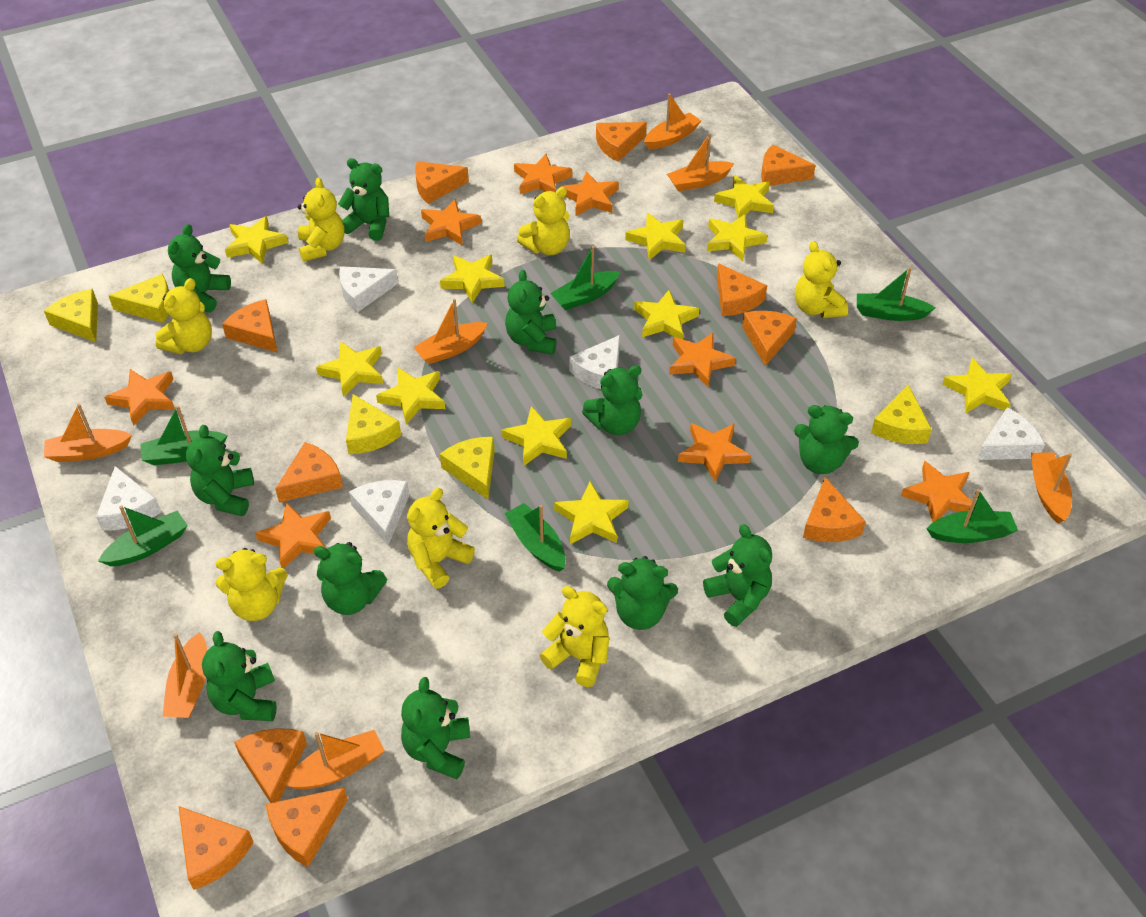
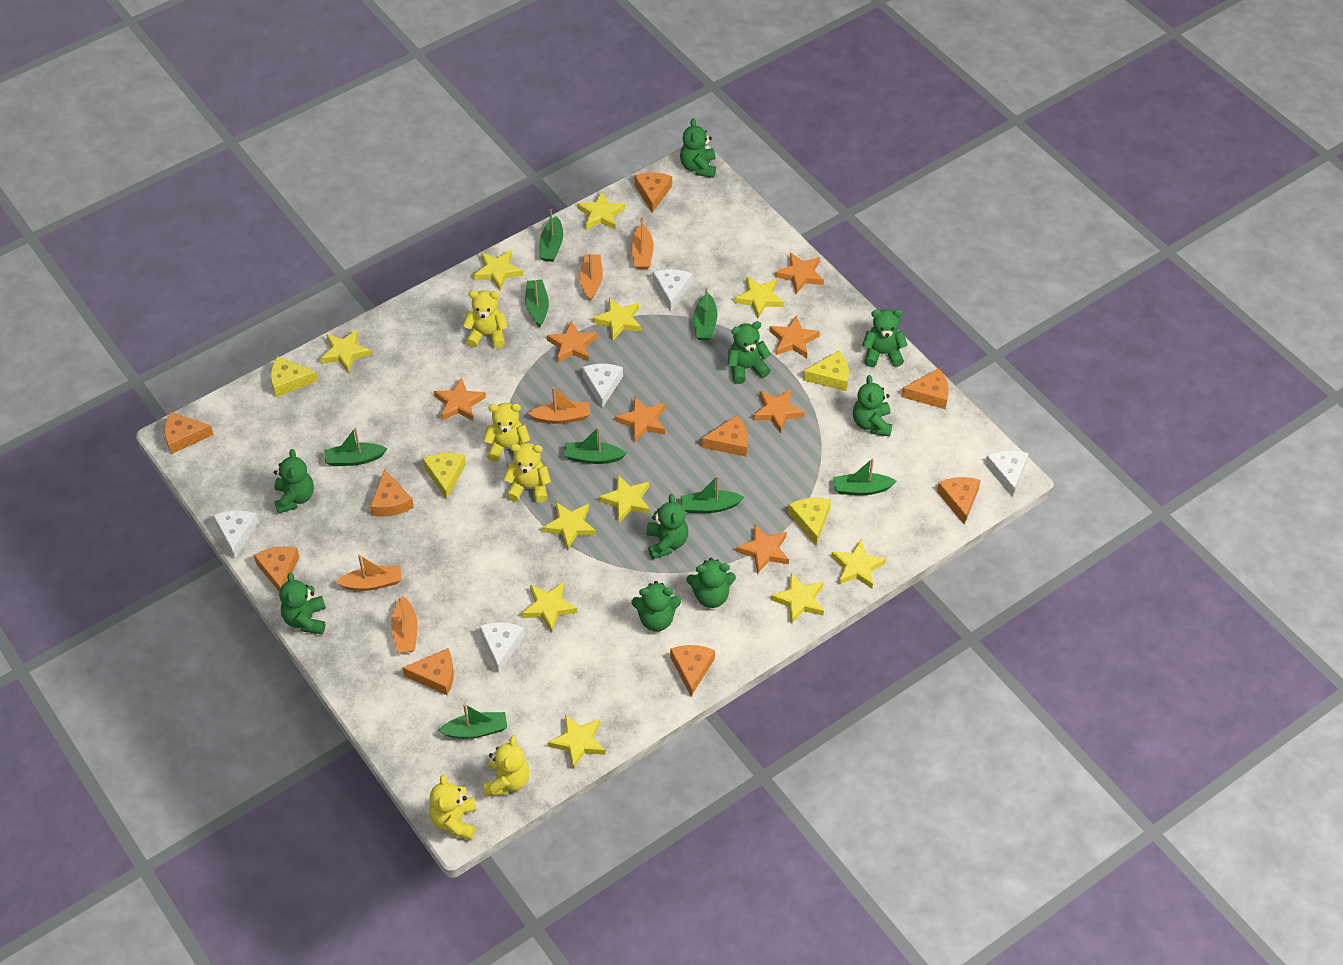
green boat: [98,505,188,566] [140,406,228,465] [504,503,566,572] [550,246,620,310] [857,267,935,321] [927,489,1018,543] = 6 -> [324,428,388,466] [438,704,507,739] [525,280,549,327] [540,209,563,262] [564,427,627,464] [680,476,744,513] [694,287,717,341] [833,458,897,495] = 8
green teddy bear: [168,224,231,312] [186,425,254,516] [202,631,277,721] [314,542,387,615] [338,158,389,241] [401,677,470,779] [505,270,557,355] [582,365,643,435] [607,556,678,630] [703,524,772,627] [794,405,859,474] = 11 -> [274,449,314,514] [279,572,326,634] [632,581,681,631] [646,494,688,559] [680,118,716,178] [687,558,736,608] [728,321,771,384] [853,375,892,437] [862,309,908,367] = 9
orange boat: [44,404,132,462] [162,632,207,718] [283,730,385,790] [414,299,488,364] [644,93,701,149] [667,133,734,191] [1031,452,1072,523] = 7 -> [336,554,402,591] [391,596,418,653] [528,387,590,424] [580,254,603,301] [631,217,654,269] = 5
orange cheese: [179,806,254,890] [222,299,278,353] [234,729,307,803] [266,788,348,867] [275,442,343,503] [415,161,469,204] [596,122,647,162] [717,263,767,316] [742,311,797,366] [761,144,816,186] [803,477,866,542] = 11 -> [164,412,214,454] [254,547,299,592] [370,469,414,517] [402,648,454,695] [634,173,672,213] [670,645,715,696] [701,415,748,457] [902,368,948,409] [937,477,981,524] = 9
orange star: [104,369,175,426] [255,502,331,568] [421,199,481,246] [514,154,572,194] [560,171,619,216] [669,333,736,387] [678,423,751,482] [901,461,975,522] = 8 -> [434,378,486,421] [547,320,597,363] [616,397,665,442] [736,524,789,574] [753,389,805,433] [769,315,820,358] [775,252,824,294] = 7
yellow cheese: [44,289,98,342] [108,274,169,323] [346,394,401,454] [440,437,495,499] [871,385,932,444] = 5 -> [271,356,318,397] [423,453,466,499] [788,498,831,545] [803,351,849,391] = 4
yellow teddy bear: [156,278,212,354] [216,548,288,621] [298,178,344,262] [407,488,475,589] [517,187,570,255] [540,586,609,687] [795,241,848,318] = 7 -> [429,774,477,840] [463,290,508,349] [483,403,530,462] [484,735,530,796] [503,443,551,503] = 5

